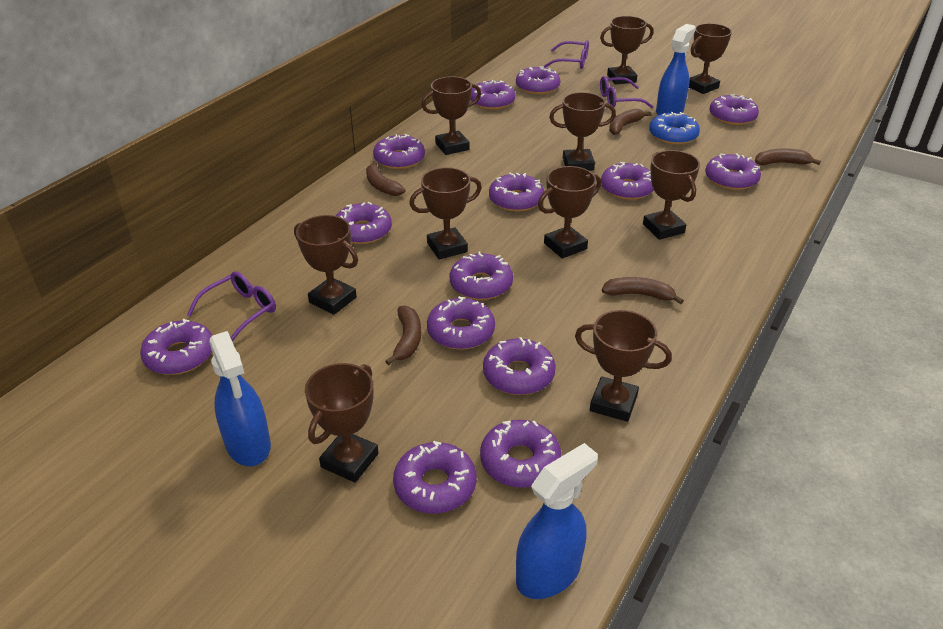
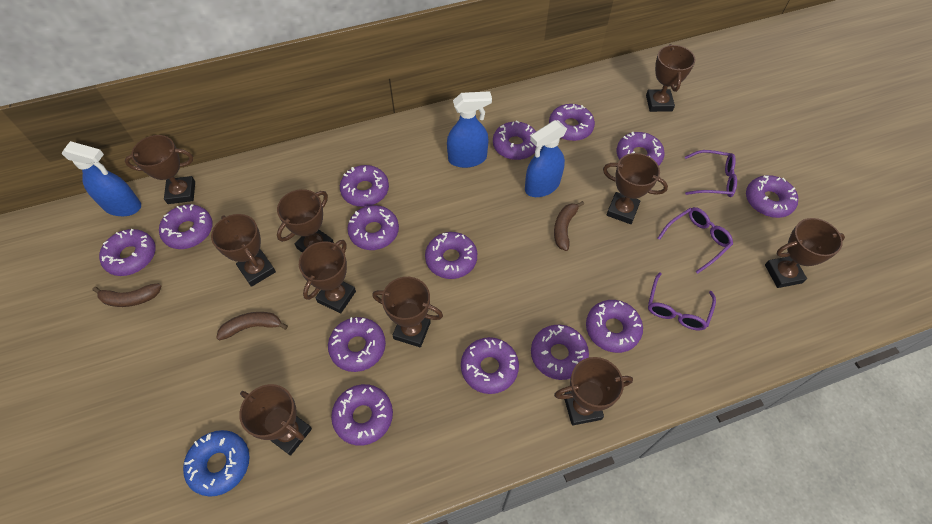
brown banana: [366,161,405,196] [385,305,421,365] [602,277,684,304] [609,109,652,135] [755,148,821,165] = 5 -> [93,283,161,307] [216,312,288,341] [554,201,584,251] = 3

